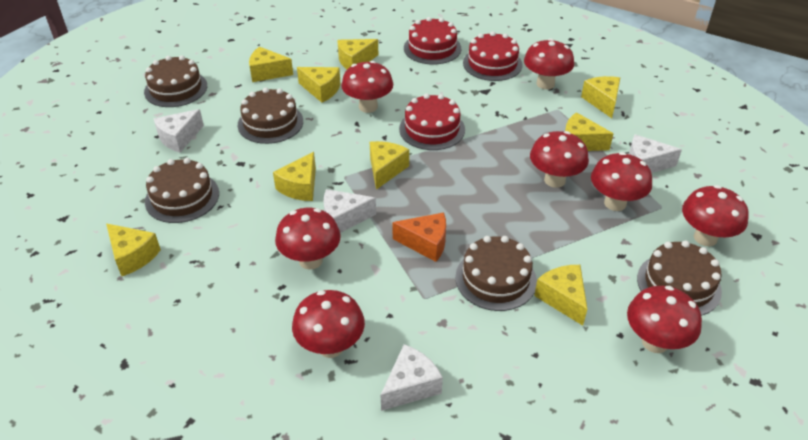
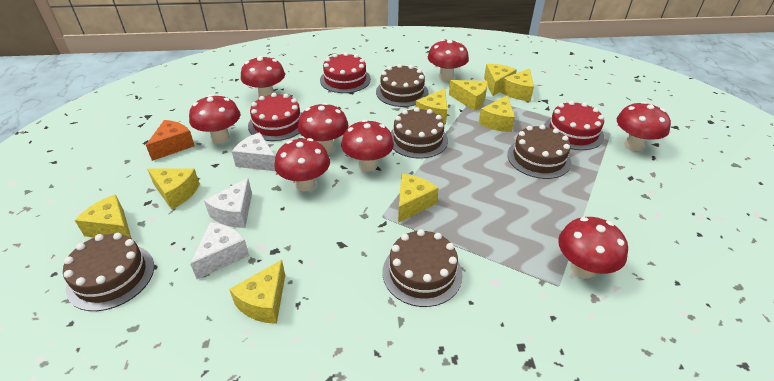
white cheese: [154,109,204,153] [324,189,376,233] [381,344,443,411] [629,134,682,173] = 4 -> [190,222,249,279] [204,178,252,228] [232,132,275,171] = 3

